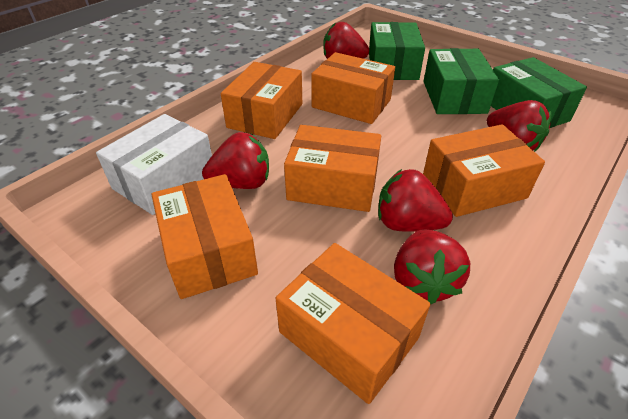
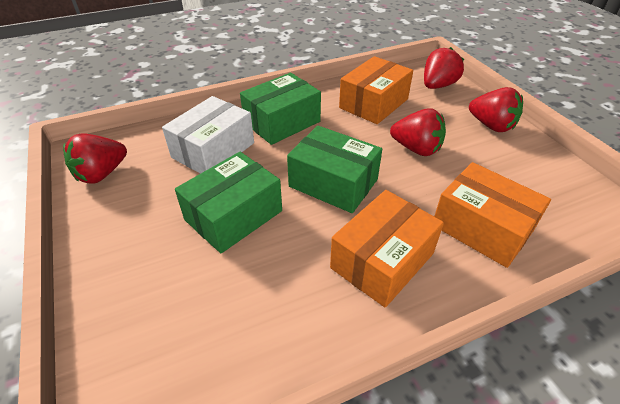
orange box: [151,174,258,299] [221,62,302,139] [276,243,430,404] [284,125,381,212] [311,52,395,124] [423,124,545,217] = 6 -> [330,190,444,308] [339,56,413,124] [434,162,551,268] = 3
red strawberry: [202,132,269,189] [323,22,369,59] [378,169,453,232] [394,229,470,305] [487,100,551,152] = 5 -> [63,133,127,184] [390,108,446,156] [424,47,464,89] [469,87,523,132] = 4

